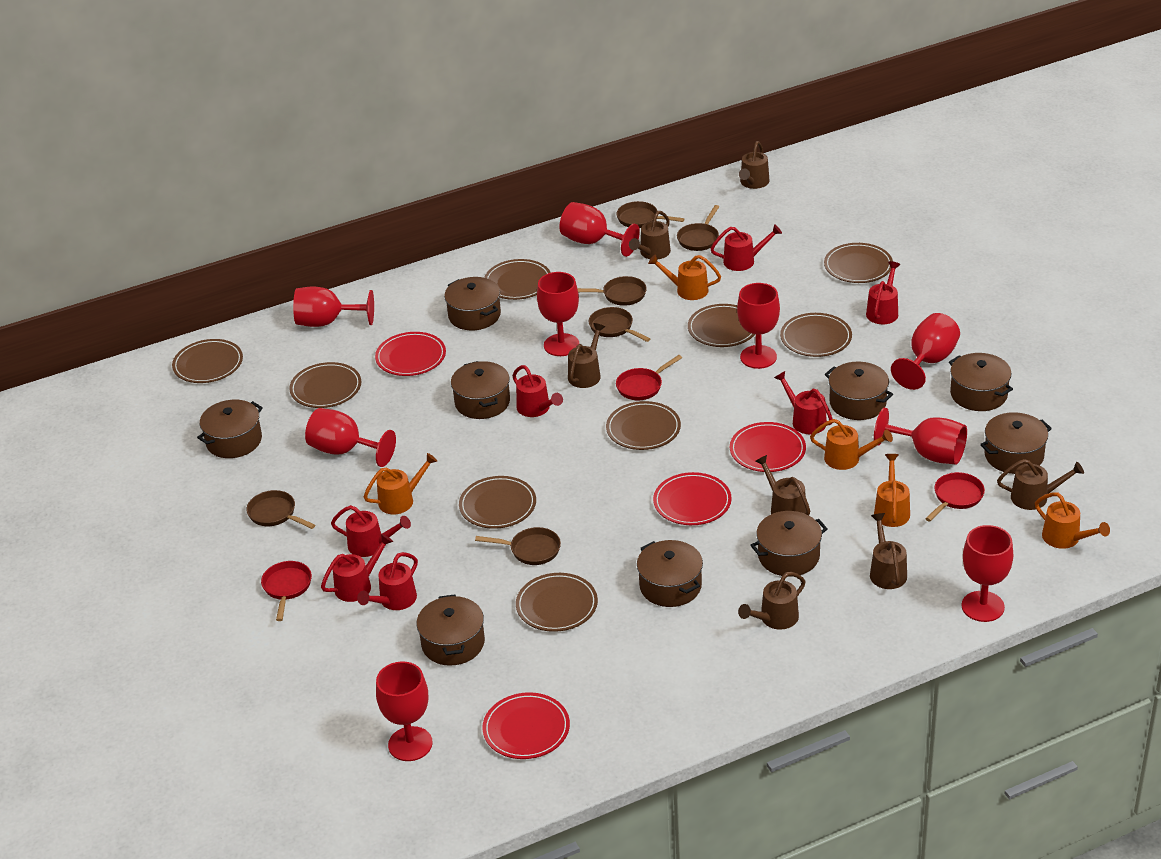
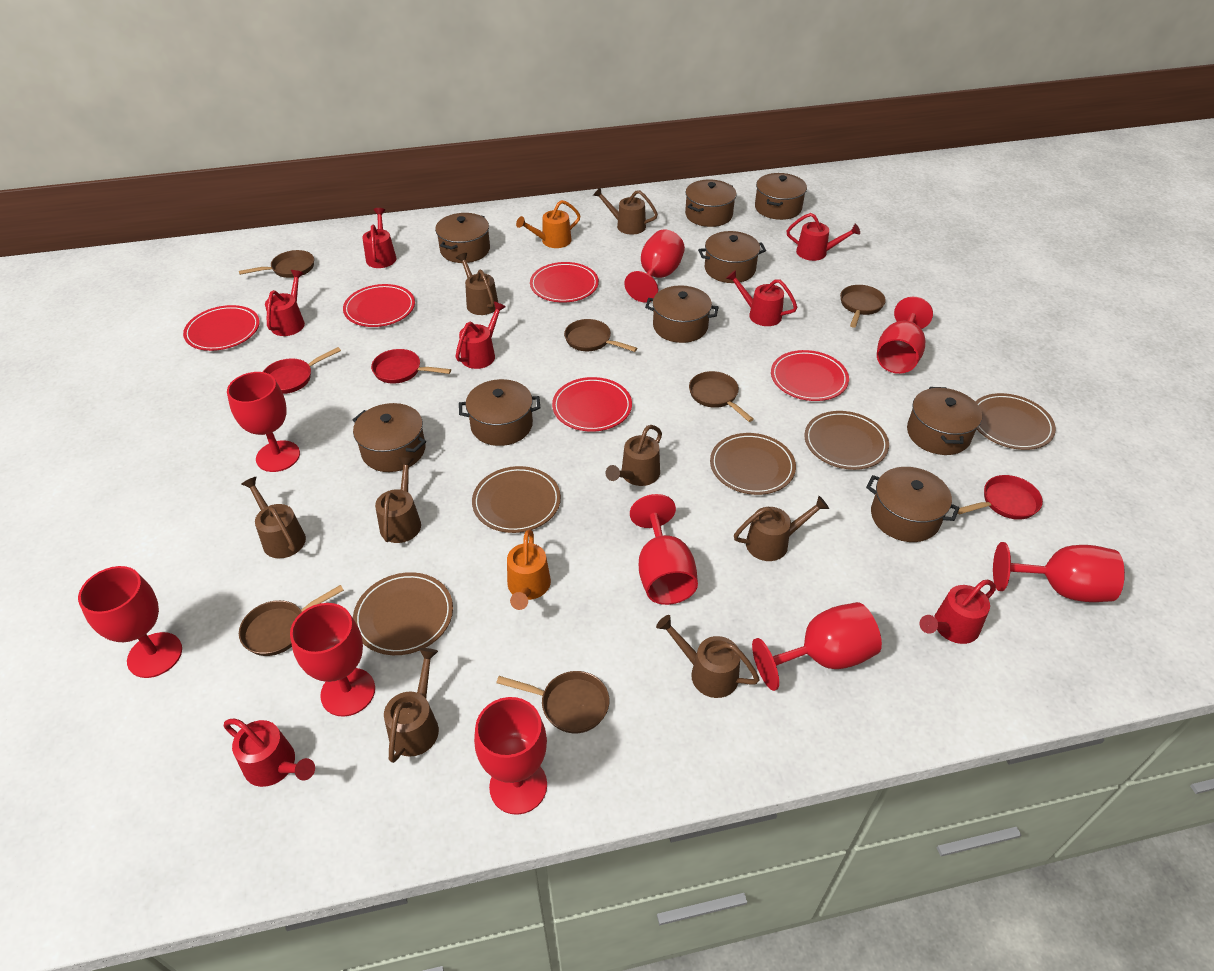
brown plate: [172,339,243,383] [289,362,361,408] [459,476,536,529] [484,259,551,300] [516,573,598,632] [606,401,681,450] [688,304,755,347] [780,313,852,357] [824,243,893,283] = 9 -> [353,572,453,655] [472,466,561,533] [710,433,796,495] [804,411,889,470] [975,393,1056,450] = 5
brown watering can: [568,323,605,388] [629,211,671,260] [738,572,805,629] [739,141,770,189] [755,455,810,515] [870,513,907,589] [997,459,1084,510] = 7 -> [241,477,306,558] [375,457,421,543] [384,648,439,763] [456,253,498,315] [593,187,658,235] [605,425,662,486] [656,615,760,698] [734,496,829,561] = 8
orange watering can: [364,453,438,514] [648,254,721,300] [810,419,893,470] [874,454,910,527] [1035,492,1110,549] = 5 -> [507,530,551,610] [516,200,581,248] = 2
red plate: [375,332,446,376] [482,692,570,759] [653,472,731,525] [730,422,806,472] = 4 -> [183,305,260,351] [343,284,415,327] [530,262,599,303] [552,377,632,432] [771,350,849,401] = 5

